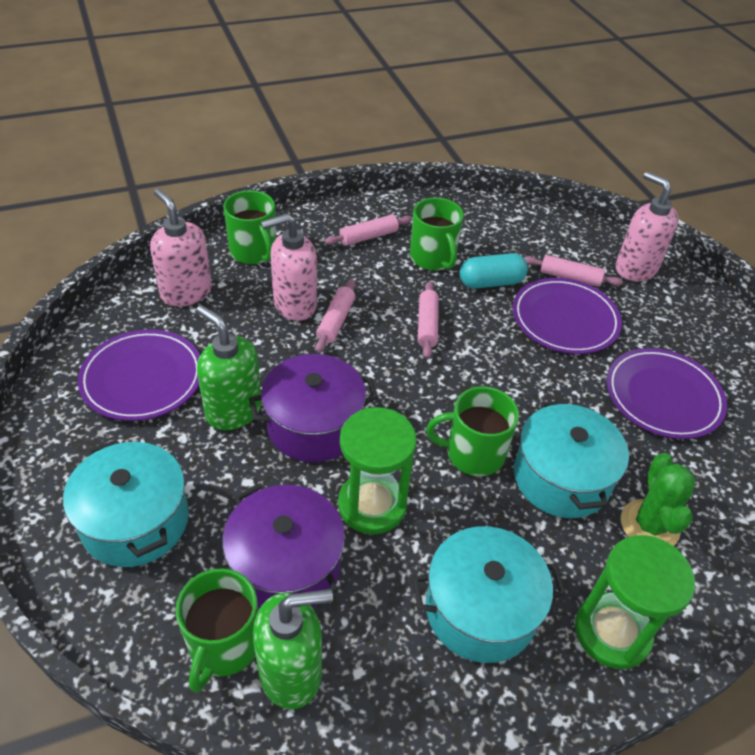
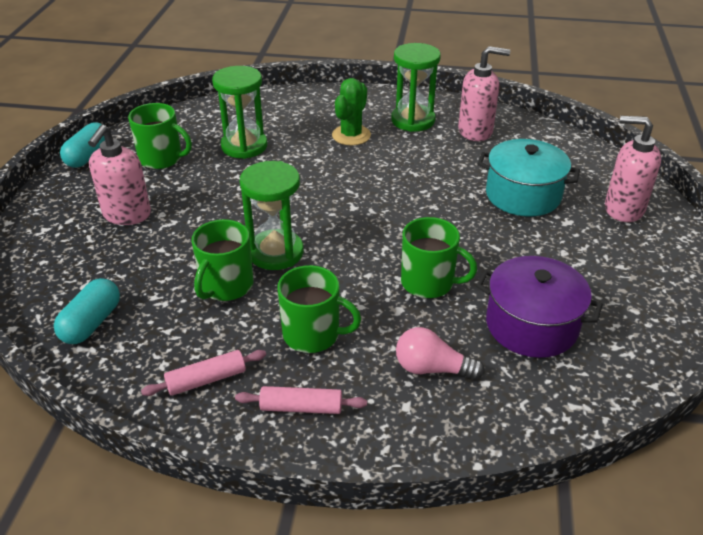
green hourglass: [338,407,416,534] [575,535,695,669] = 2 -> [212,66,268,159] [240,161,304,270] [391,43,441,132] = 3
green soap dispenser: [196,305,262,431] [253,589,333,710] = 2 -> none = 0
pink light bulb: none = 0 -> [396,327,485,380] = 1
pink rolling pin: [316,279,355,353] [325,214,412,246] [418,281,439,359] [524,255,623,287] = 4 -> [141,350,266,396] [235,386,367,414] = 2
purple plate: [78,330,200,421] [513,278,622,354] [607,348,727,439] = 3 -> none = 0
purple pot: [222,483,345,610] [249,354,378,462] = 2 -> [476,256,603,358] = 1
turquoise capsule: [460,253,528,288] = 1 -> [54,278,120,344] [60,122,105,168] = 2
turquoise pot: [63,439,189,567] [412,526,566,663] [514,400,629,518] = 3 -> [478,139,580,216] = 1

